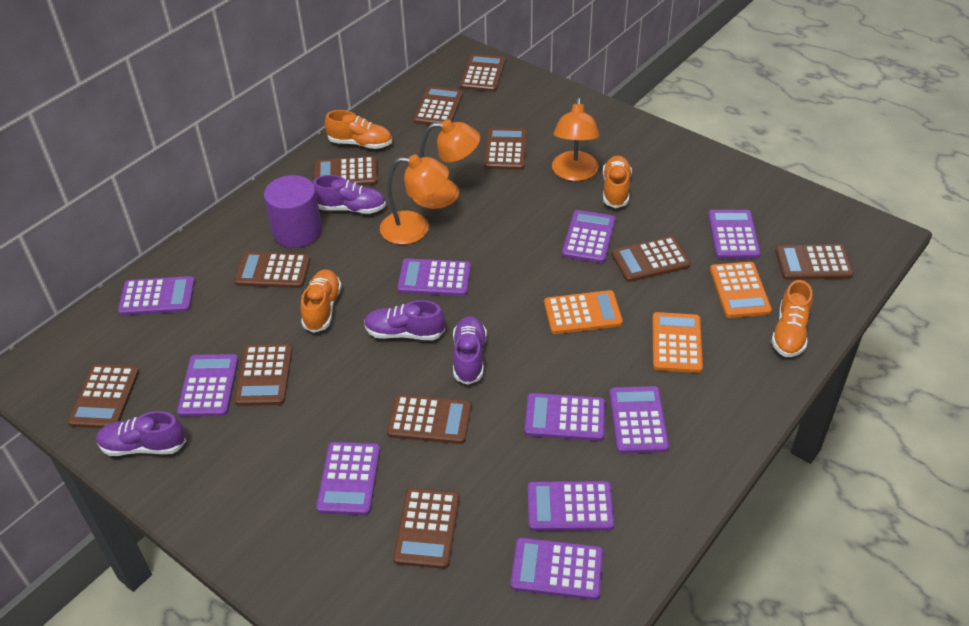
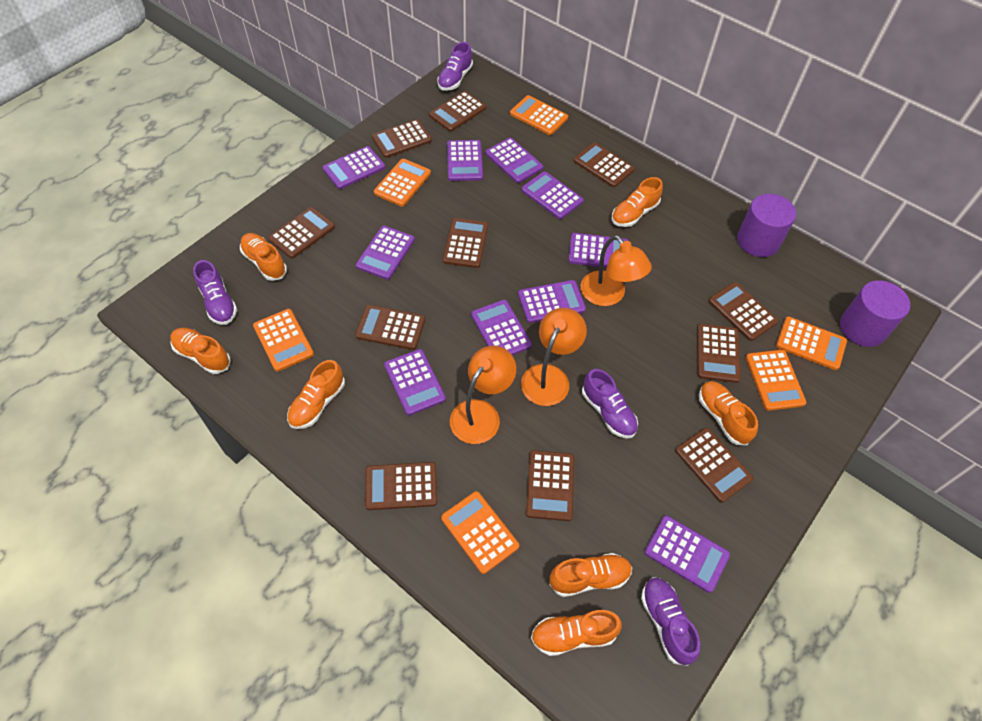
orange calculator: [544,290,623,334] [653,312,703,373] [710,262,772,318] = 3 -> [253,309,314,372] [374,159,431,207] [441,491,519,574] [510,95,568,135] [746,350,807,411] [776,316,847,370] = 6
orange shoe: [300,269,342,333] [325,110,392,149] [603,156,632,208] [771,280,813,357] = 4 -> [170,328,231,374] [240,233,287,281] [287,360,345,429] [531,610,622,656] [549,553,632,597] [612,177,663,227] [699,381,758,445] = 7
purple cylinder: [264,175,322,248] = 1 -> [737,194,796,257] [840,280,910,347] = 2

